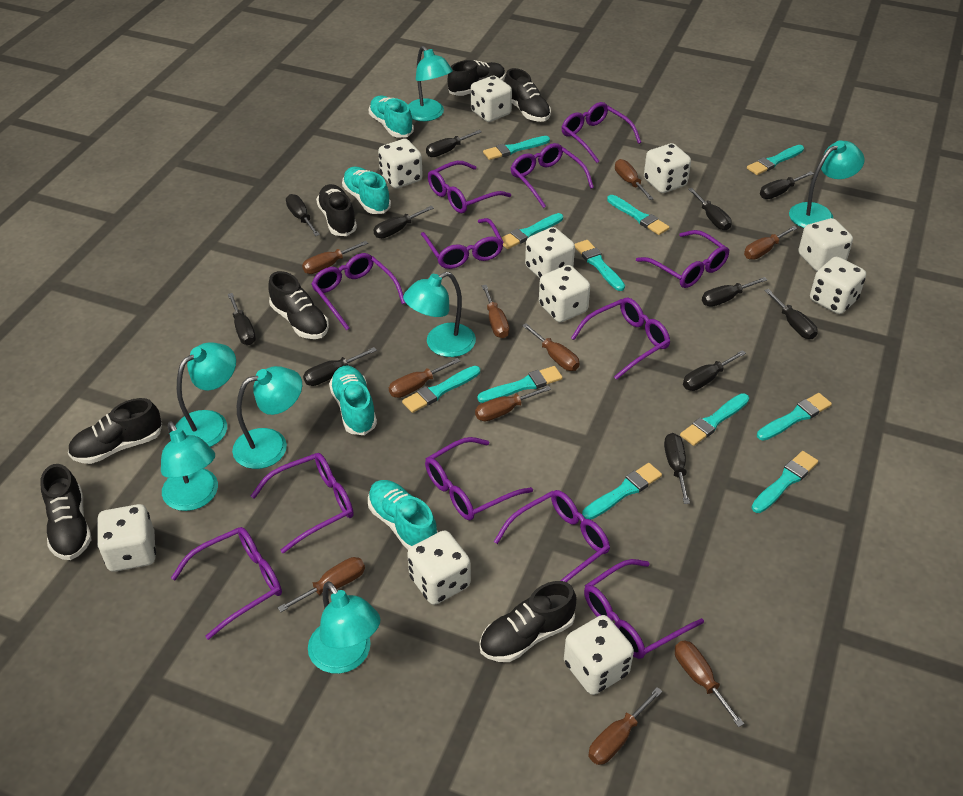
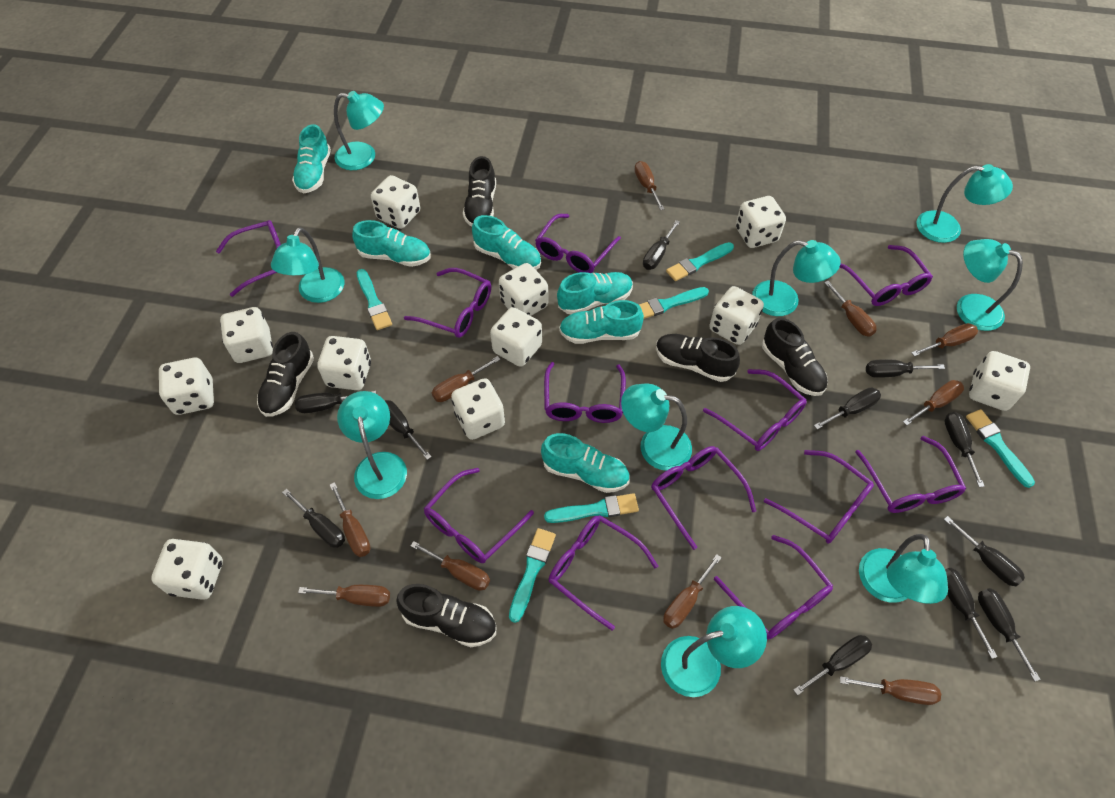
black shoe: [40,464,91,560] [68,398,162,464] [269,271,329,339] [316,184,357,236] [448,60,506,96] [480,581,576,662] [505,68,551,122] = 7 -> [257,332,314,417] [396,584,496,647] [463,156,496,227] [656,334,740,382] [762,318,828,396] = 5
turquoise brush: [402,366,480,413] [477,366,563,403] [483,136,550,160] [501,213,563,249] [575,240,625,291] [582,463,662,520] [607,195,669,235] [680,393,749,446] [747,145,804,175] [751,451,818,513] [757,393,832,441] = 11 -> [357,269,392,330] [509,528,556,623] [544,493,639,523] [639,287,709,319] [666,242,734,281] [966,409,1035,488] = 6
turquoise lamp: [161,421,218,511] [176,342,236,447] [232,366,302,469] [308,581,381,674] [403,272,476,357] [408,46,453,121] [789,140,865,228] = 7 -> [271,227,344,303] [334,91,384,170] [337,391,407,499] [621,383,692,471] [661,606,767,697] [752,240,841,316] [859,534,948,604] [916,164,1013,243] [957,239,1023,331] = 9
turquoise shoe: [329,366,377,435] [342,167,391,214] [368,480,438,550] [369,95,414,138] = 4 -> [292,124,331,193] [352,220,431,267] [472,215,541,270] [541,433,630,493] [557,272,633,314] [559,300,644,344] = 6
white dice: [97,504,156,572] [378,139,423,189] [407,530,471,605] [471,76,512,122] [525,227,575,278] [539,265,590,322] [564,615,634,695] [644,143,691,193] [798,218,853,271] [810,257,866,314] = 10 -> [151,539,223,600] [159,358,214,415] [220,307,273,363] [317,336,371,390] [371,175,420,229] [451,378,505,440] [490,307,542,367] [499,263,548,316] [709,286,764,345] [736,196,786,248] [969,351,1030,411] = 11

